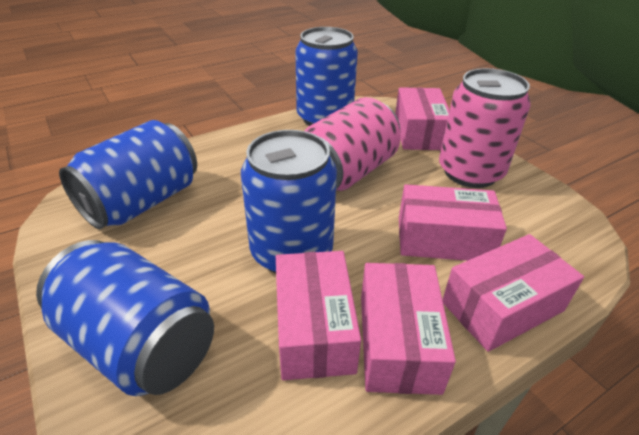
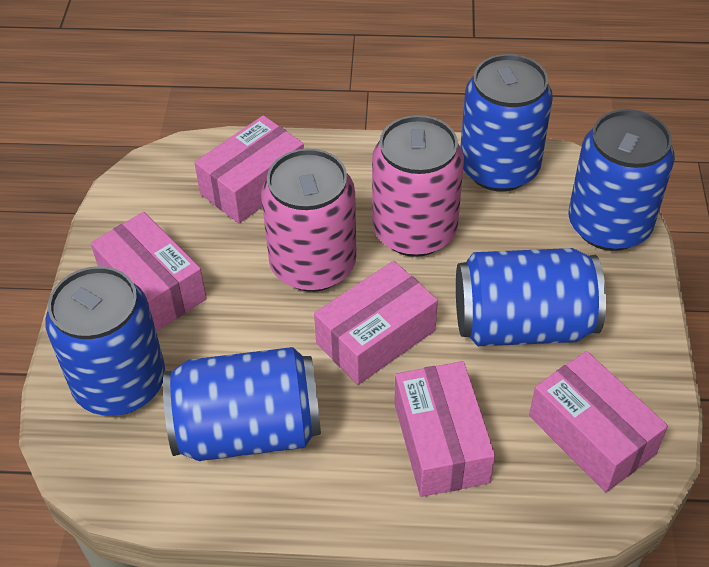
blue can: [36,240,214,396] [59,120,197,229] [241,130,337,273] [295,27,358,126] = 4 -> [45,266,165,416] [163,347,321,461] [456,248,606,346] [460,54,553,192] [568,109,675,251] = 5

